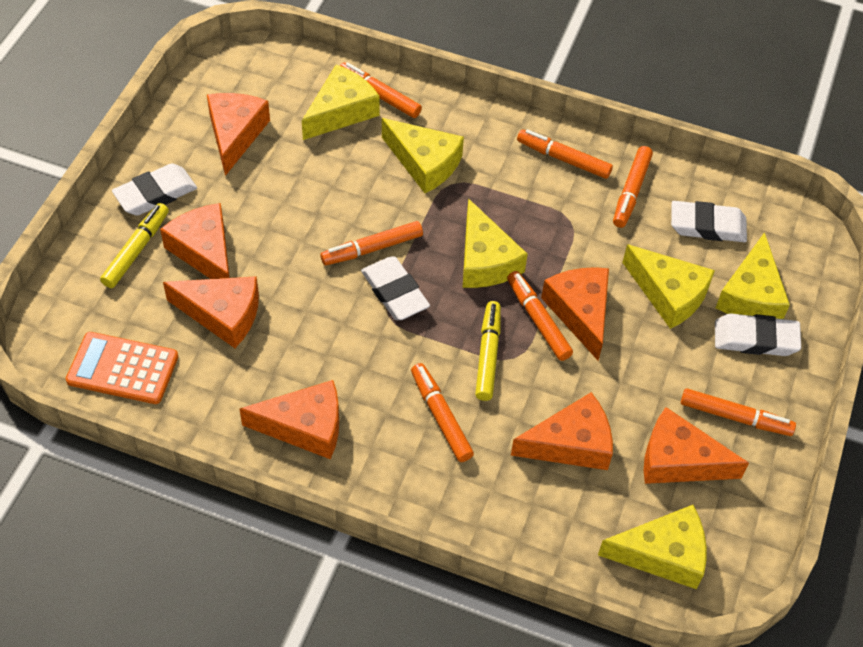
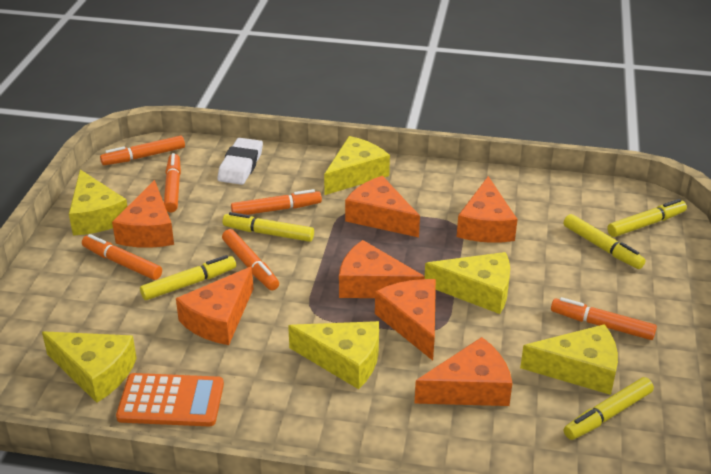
orange marker: [320,221,423,265] [340,62,422,118] [411,363,474,462] [507,271,573,361] [517,129,613,179] [613,146,653,228] [681,388,796,436] = 7 -> [82,234,162,280] [100,136,185,165] [164,153,181,212] [222,229,279,291] [231,189,322,215] [551,297,657,340] = 6
white eraser: [112,163,197,216] [361,256,430,320] [671,201,747,242] [715,313,801,356] = 4 -> [217,138,263,185] = 1
yellow marker: [100,203,169,288] [475,301,501,401] = 2 -> [140,255,236,300] [223,212,314,242] [564,214,646,269] [564,377,654,440] [607,199,687,237] = 5

